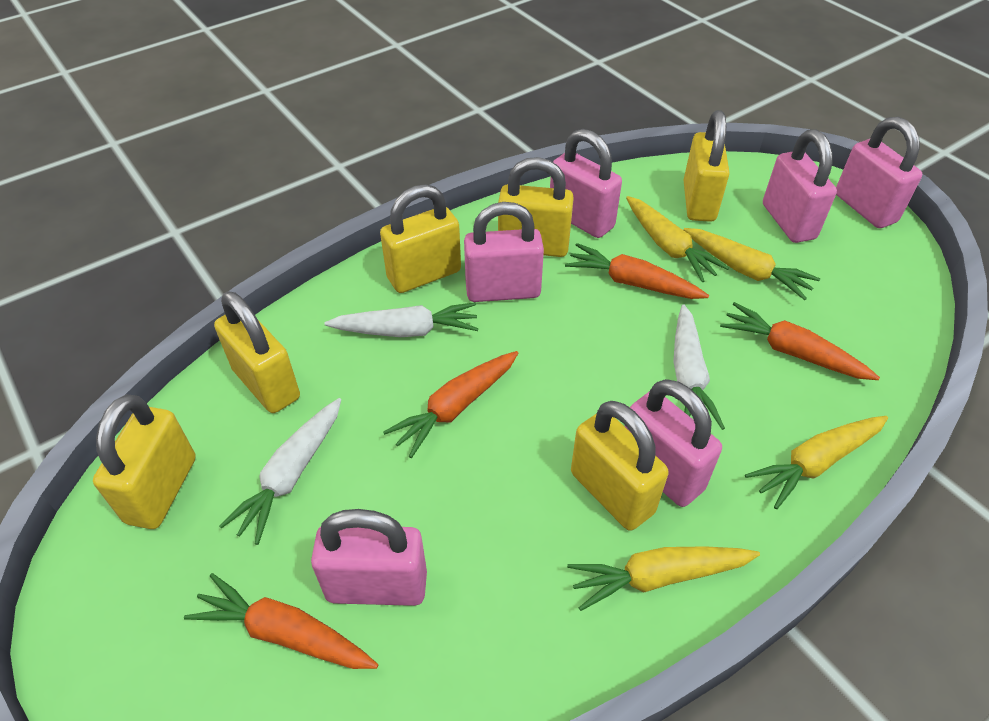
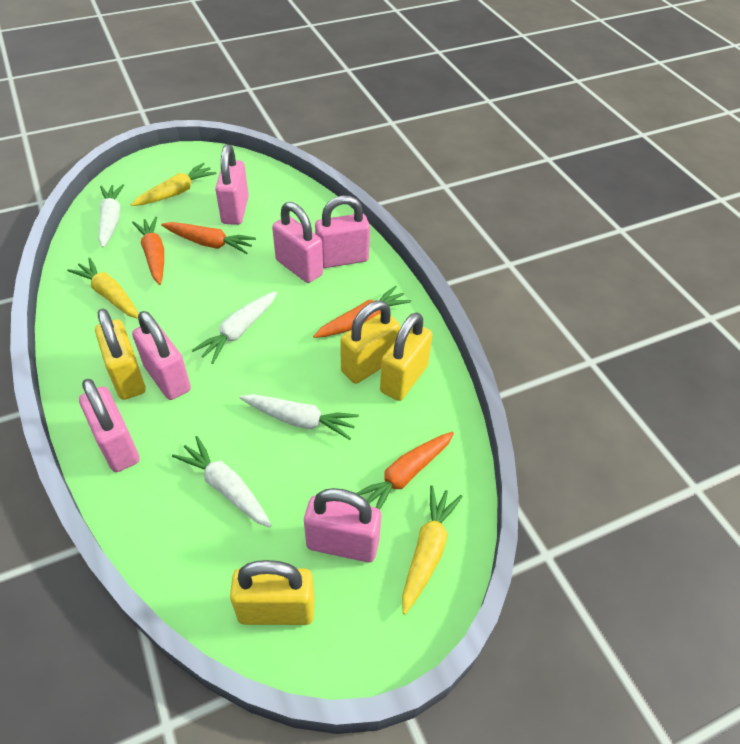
white carrot: [219,398,341,545] [324,302,478,337] [673,305,725,430] = 3 -> [99,184,124,248] [172,436,272,528] [192,291,277,364] [239,394,359,440] = 4
yellow carrot: [567,546,760,611] [626,196,729,282] [684,228,820,300] [745,416,888,509] = 4 -> [67,258,139,319] [131,163,217,206] [402,485,463,615] = 3
yellow padlock: [93,394,196,529] [214,291,300,413] [380,184,461,293] [498,157,574,257] [571,401,669,531] [683,110,730,222] = 6 -> [95,309,146,400] [230,560,315,625] [340,301,400,384] [380,312,432,401] = 4

